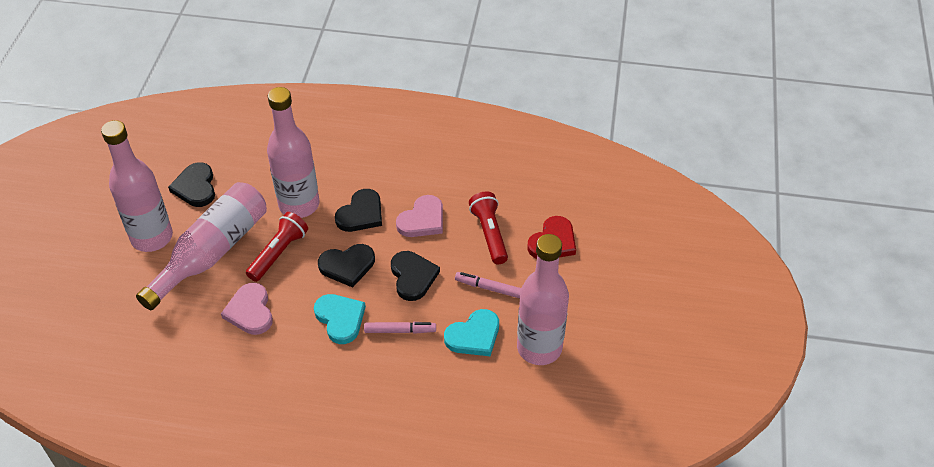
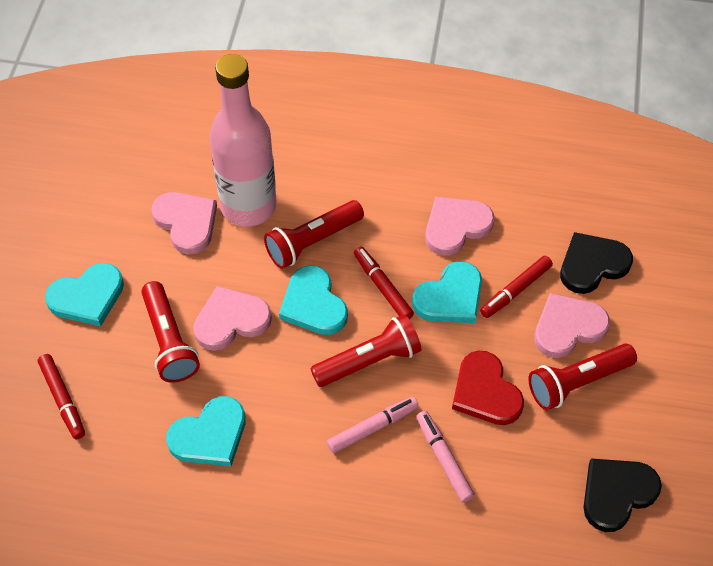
black heart: [168,162,215,207] [318,244,375,288] [335,189,382,232] [391,251,440,301] = 4 -> [560,232,633,294] [584,459,662,532] = 2
pink bottle: [101,120,173,252] [136,182,267,310] [267,87,320,218] [517,234,569,365] = 4 -> [209,54,276,227] = 1
pink heart: [221,283,273,335] [396,195,443,237] = 2 -> [151,192,217,254] [193,286,272,351] [425,197,495,256] [534,293,610,358] = 4
red flashlight: [246,212,308,282] [469,192,508,264] = 2 -> [141,281,200,383] [264,200,364,269] [310,314,422,387] [528,343,637,410] = 4
red marker: none = 0 -> [38,354,85,440] [354,247,414,319] [480,256,553,318] = 3
turquoise heart: [314,294,366,344] [444,309,499,356] = 2 -> [45,263,124,326] [166,396,246,466] [279,265,348,335] [412,261,482,323] = 4

